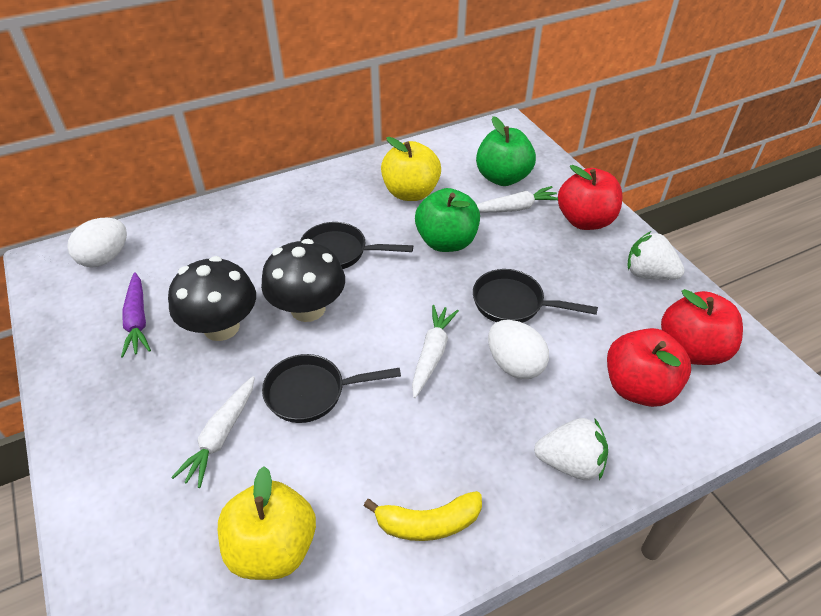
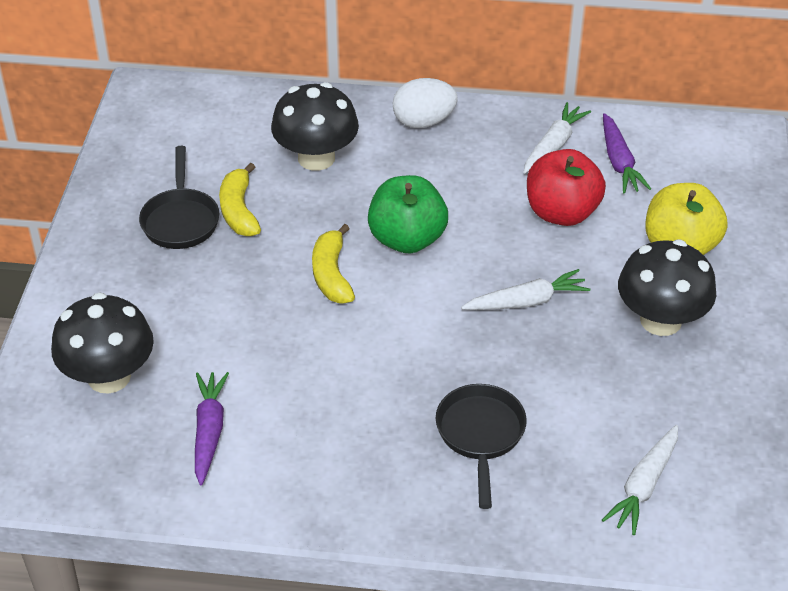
black mushroom: [168,256,256,341] [261,239,345,322] = 2 -> [51,292,154,394] [271,82,359,171] [618,239,716,336] = 3
black pan: [262,354,401,423] [300,222,413,269] [473,269,598,323] = 3 -> [139,146,220,249] [436,384,527,509] = 2
green apple: [415,188,480,252] [476,116,536,186] = 2 -> [368,175,448,254] = 1
purple carrot: [121,272,151,357] = 1 -> [195,372,229,485] [603,113,651,193] = 2
red apple: [558,165,623,230] [607,328,691,407] [661,289,743,365] = 3 -> [527,149,606,226] = 1
white egg: [67,218,127,267] [488,320,549,379] = 2 -> [393,78,458,128] = 1
white strawberry: [534,418,608,480] [628,231,685,280] = 2 -> none = 0
yellow apple: [218,466,316,580] [381,137,441,201] = 2 -> [645,183,728,255] = 1
yellow banana: [364,491,482,541] = 1 -> [219,163,261,236] [312,224,355,303] = 2

